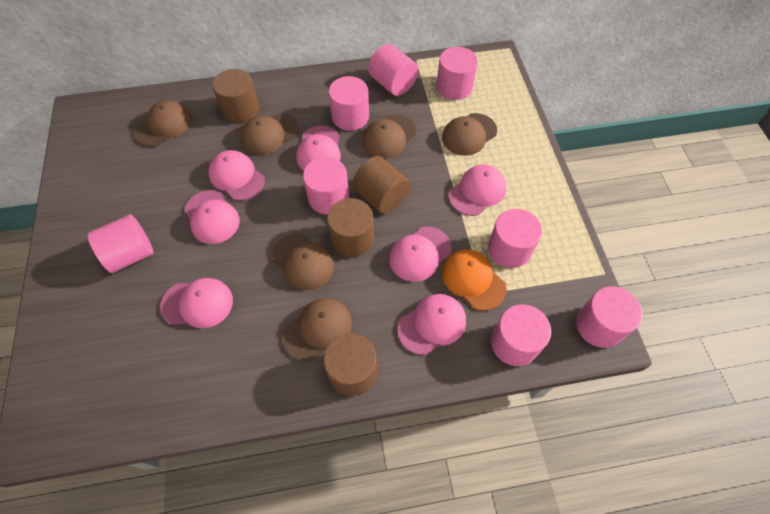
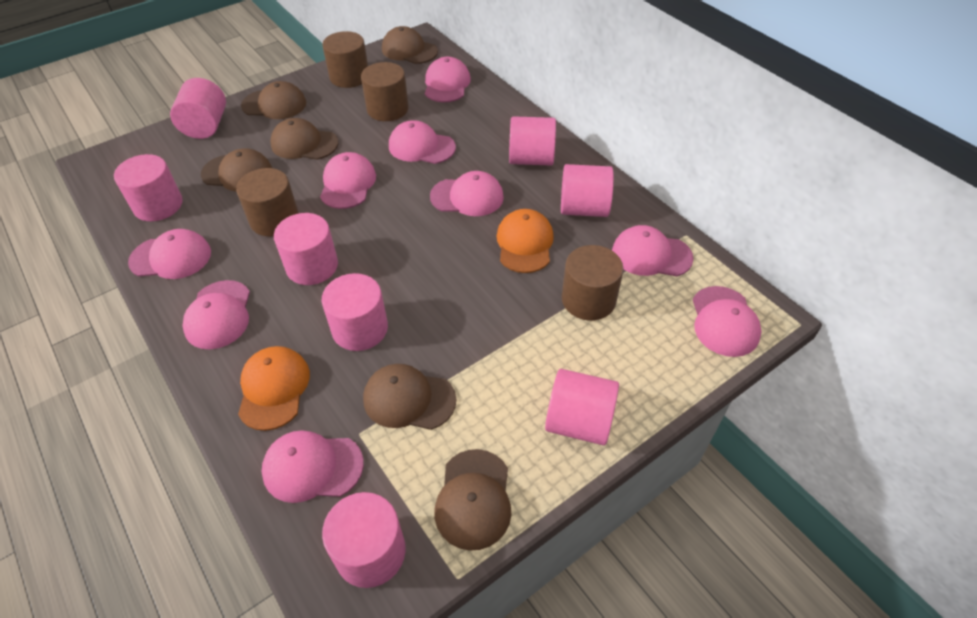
orange cap: [442,250,507,311] = 1 -> [238,346,310,431] [496,209,554,273] = 2
pink cap: [160,278,233,328] [184,190,240,244] [208,150,265,201] [296,126,341,171] [389,226,452,282] [397,294,466,355] [448,165,506,216] = 7 -> [128,229,211,279] [182,280,250,349] [261,430,364,503] [320,152,376,209] [389,120,456,164] [425,57,471,102] [430,171,504,216] [612,225,693,276] [693,286,761,357] = 9

